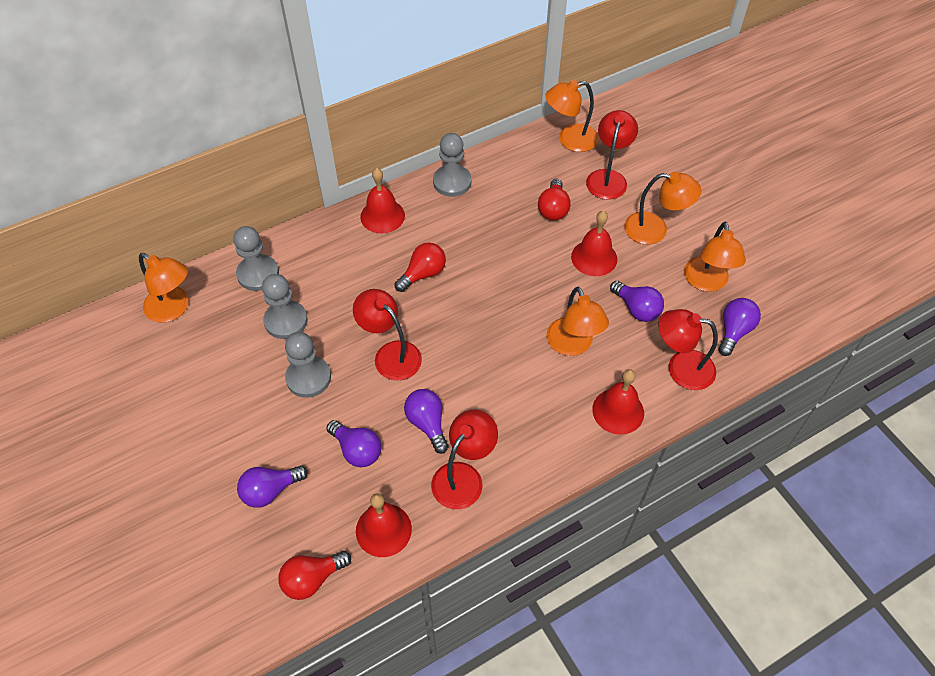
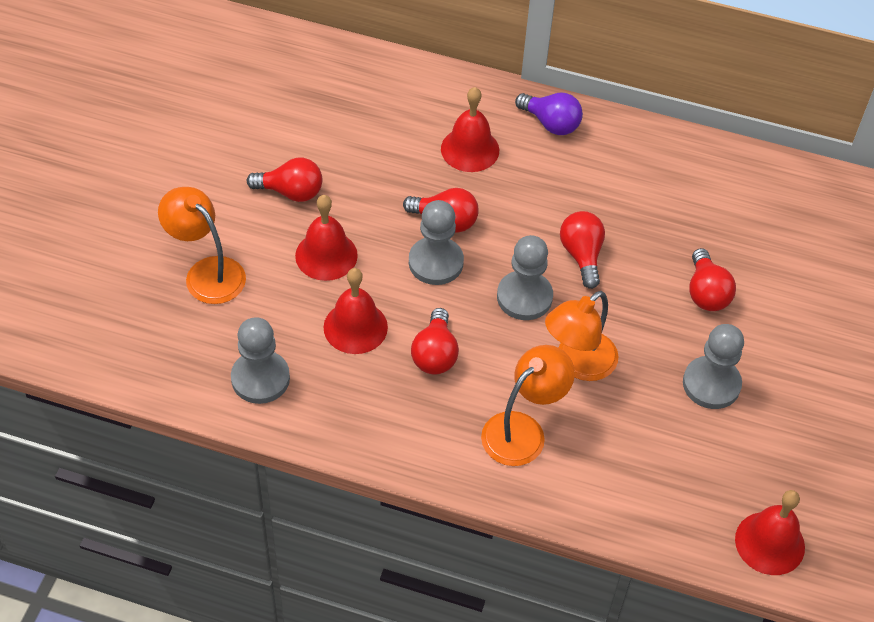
orange lamp: [139,253,189,323] [545,80,599,152] [547,287,609,356] [624,172,701,244] [684,222,746,292] = 5 -> [158,187,246,304] [481,345,575,466] [545,291,619,381] = 3
purple light bulb: [237,465,308,508] [326,420,381,467] [404,389,448,454] [610,281,664,322] [718,298,761,356] = 5 -> [515,93,583,135] = 1
red lamp: [353,289,422,381] [431,410,498,509] [586,110,638,200] [658,309,718,390] = 4 -> none = 0
red light bulb: [279,551,351,600] [394,242,446,292] [538,179,571,220] = 3 -> [247,158,322,202] [403,188,479,233] [411,308,459,374] [560,211,605,289] [689,248,736,311] = 5

